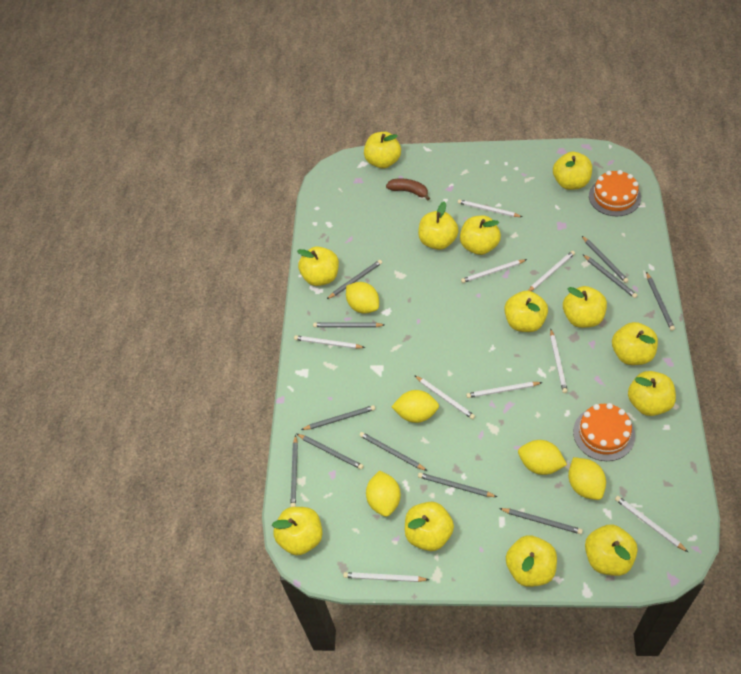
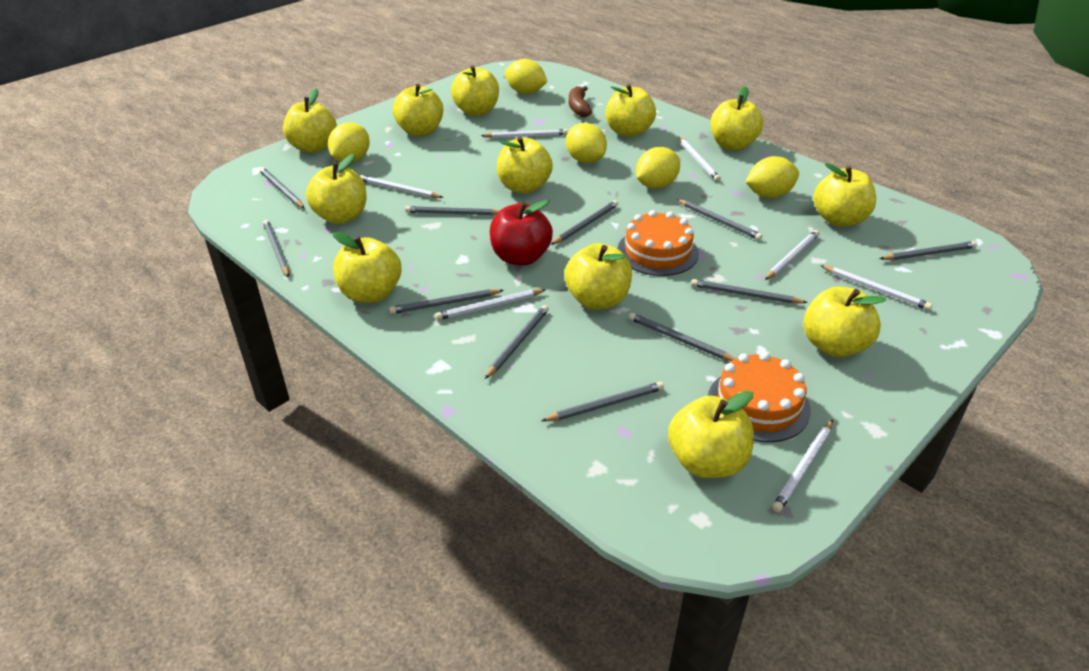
red apple: none = 0 -> [490,200,553,266] = 1
white pencil: [294,335,365,349] [343,572,429,582] [414,375,475,419] [458,199,522,217] [461,259,527,283] [466,382,543,398] [528,251,575,291] [550,329,568,393] [615,496,688,552] = 9 -> [360,175,444,198] [435,289,545,320] [481,129,568,138] [679,137,721,181] [765,230,819,280] [772,420,833,512] [820,265,932,310] = 7
yellow apple: [272,507,322,555] [297,246,339,286] [364,132,401,169] [405,502,454,551] [418,201,459,250] [460,216,501,255] [504,291,548,332] [506,535,557,587] [553,152,592,190] [563,286,607,328] [585,524,638,576] [612,322,658,365] [628,371,676,416] = 13 -> [283,88,337,153] [306,154,367,224] [333,232,401,303] [393,84,443,137] [451,65,499,116] [497,136,553,194] [565,243,632,310] [605,84,656,137] [668,391,754,478] [710,86,763,151] [803,286,886,357] [813,163,876,227] = 12

